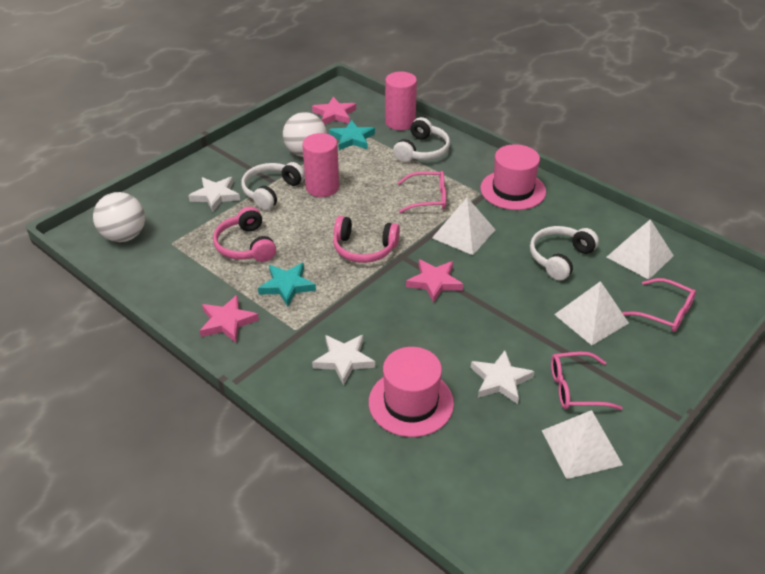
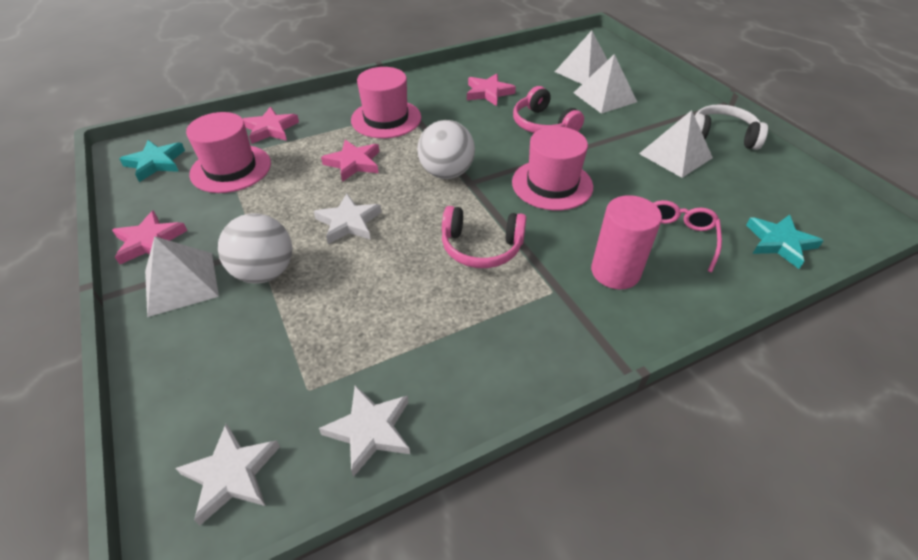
pink cylinder: [302,133,339,197] [385,72,417,130] = 2 -> [591,195,662,289] = 1
pink glasses: [398,171,446,213] [551,352,623,410] [622,278,696,332] = 3 -> [654,200,722,273] = 1
pink hat: [369,347,454,437] [480,144,546,210] = 2 -> [186,112,271,193] [351,67,421,138] [512,126,593,210] = 3
pink star: [200,295,259,343] [312,97,356,125] [406,259,463,303] = 3 -> [112,210,187,264] [243,107,299,144] [321,139,379,182] [467,73,516,106] = 4
white headphones: [241,162,305,210] [393,117,450,162] [530,226,599,281] = 3 -> [695,104,768,150] = 1

